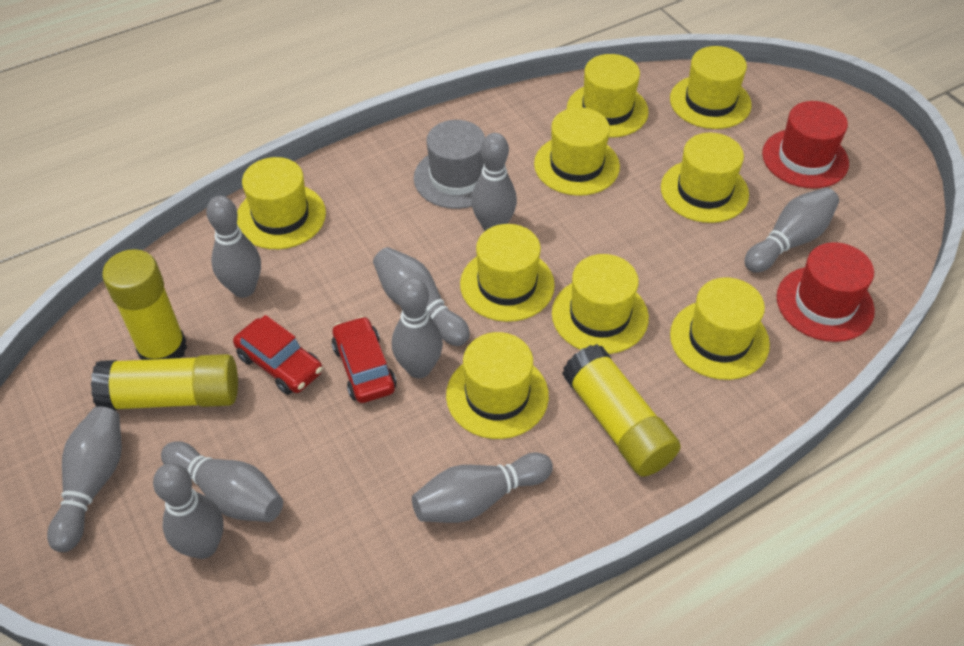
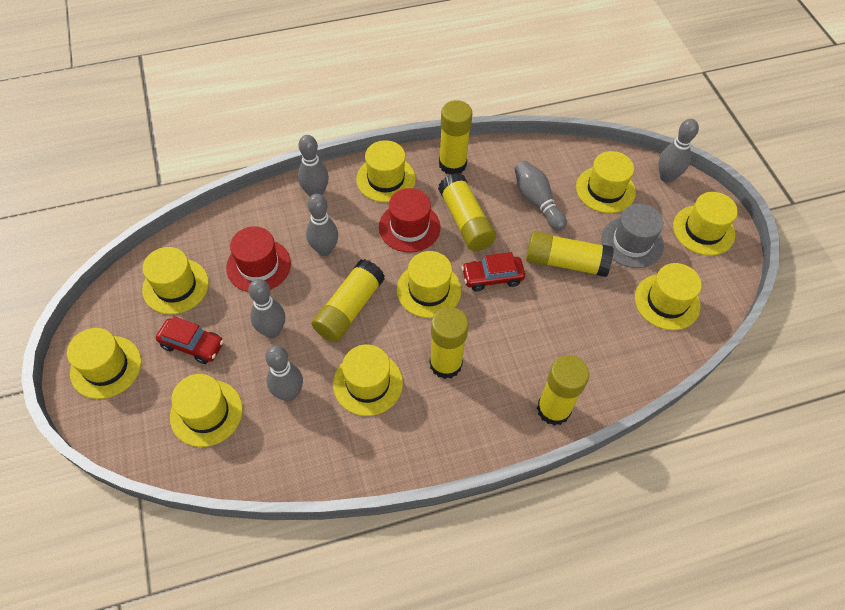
grey bowling pin: [47,406,122,552] [153,463,223,559] [161,441,283,522] [206,196,261,298] [373,247,470,346] [392,277,443,378] [412,453,553,523] [471,133,517,231] [744,188,839,273] = 9 -> [248,279,285,338] [265,345,303,401] [298,135,329,196] [306,194,338,256] [515,161,567,231] [658,119,699,183] = 6
yellow glue stick: [91,354,238,410] [102,249,187,360] [562,344,681,477] = 3 -> [312,259,385,342] [429,307,469,379] [438,173,496,251] [439,100,472,174] [526,231,614,277] [537,355,589,426] = 6

